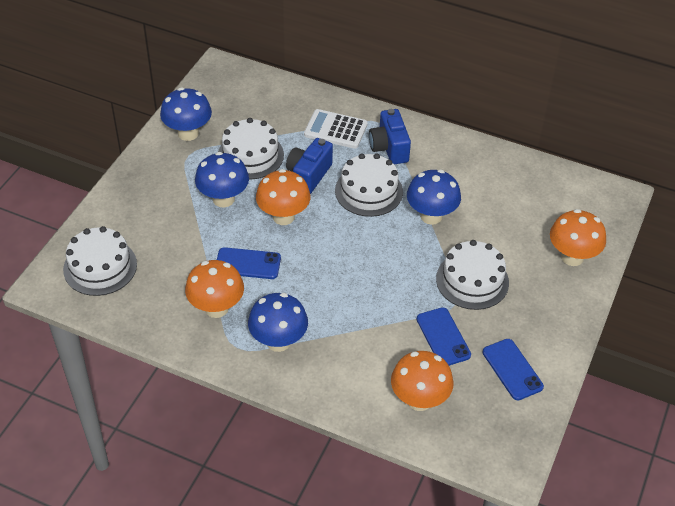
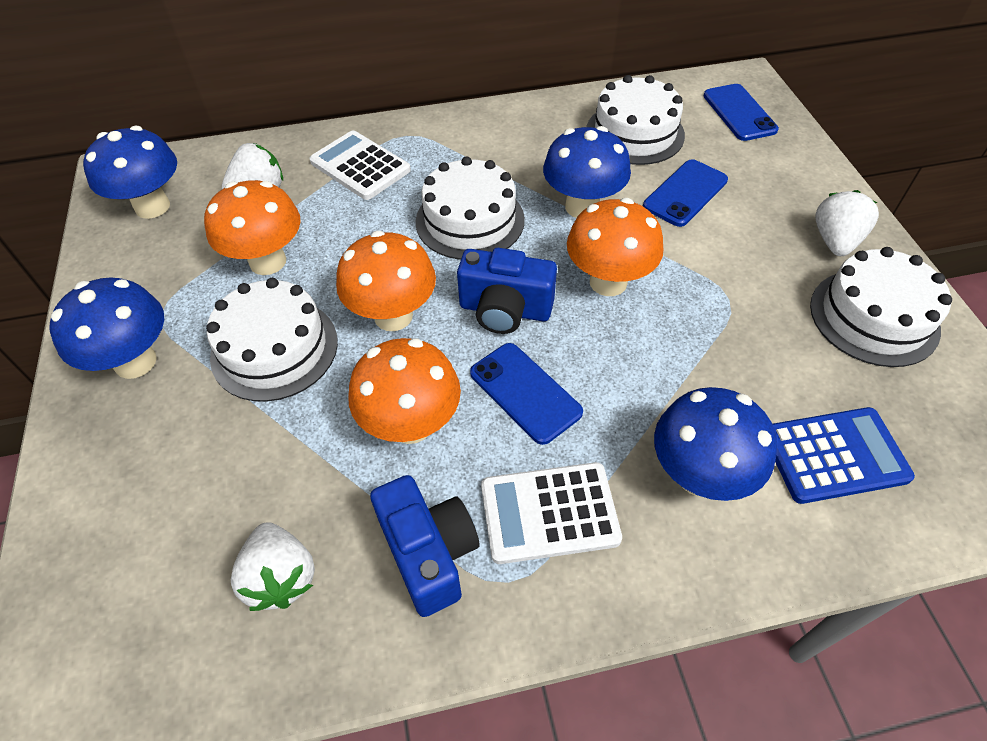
blue calculator: none = 0 -> [773,407,915,504] = 1
white calculator: [304,109,368,149] = 1 -> [310,131,411,200] [481,462,622,564] = 2
white strawberry: none = 0 -> [222,143,283,189] [231,522,315,611] [815,190,879,256] = 3

